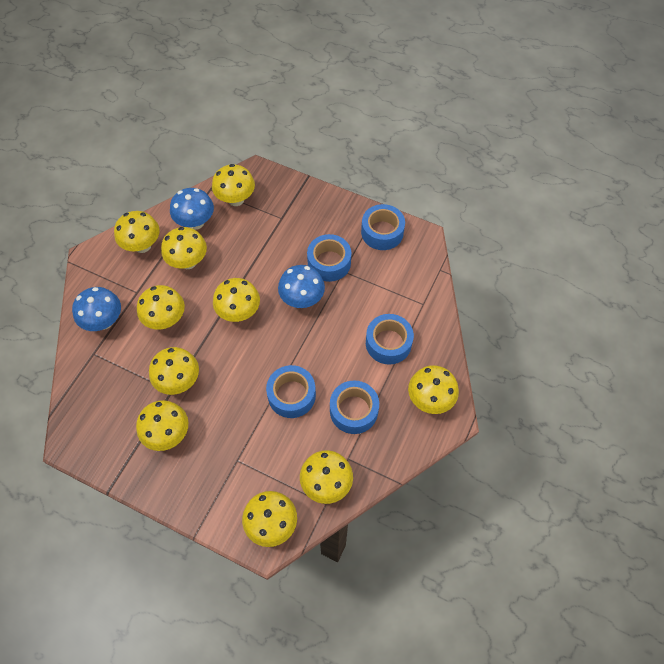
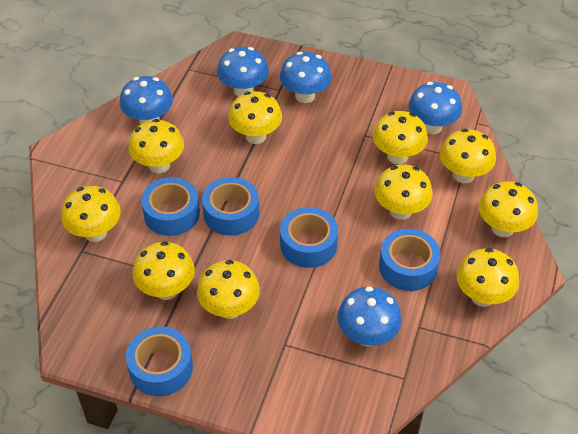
blue mushroom: [72,287,121,331] [170,188,214,230] [278,265,325,308] = 3 -> [120,76,173,124] [217,47,269,97] [280,52,332,103] [337,287,402,347] [408,82,462,134] = 5

